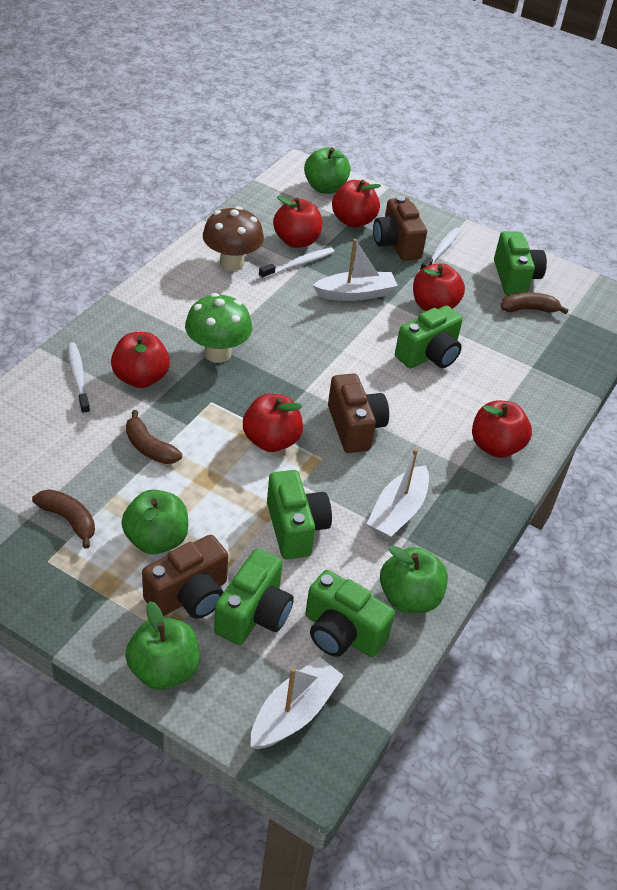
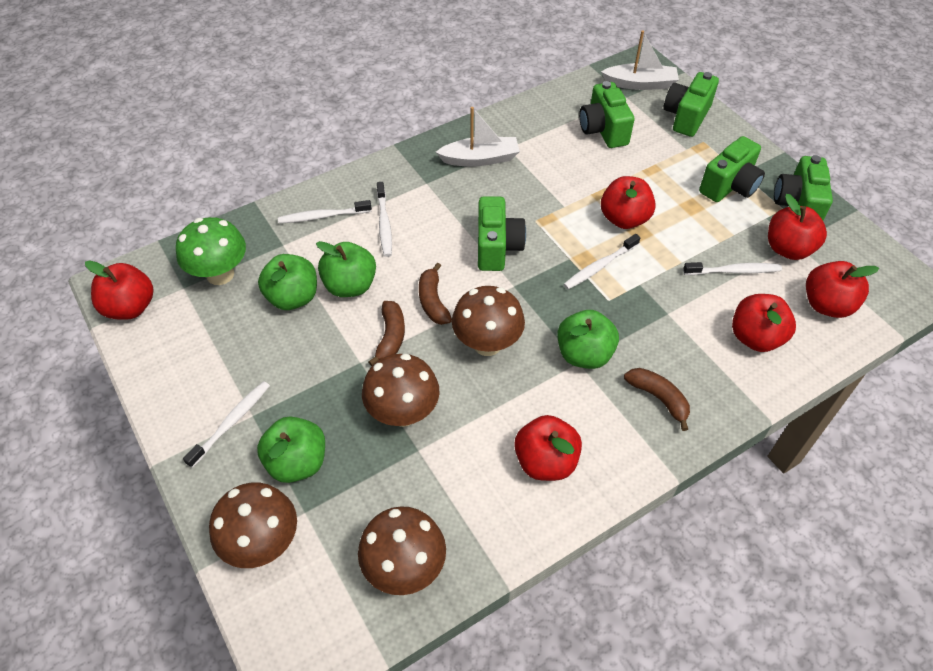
brown camera: [142,535,228,619] [328,373,389,453] [373,196,427,261] = 3 -> none = 0
brown mushroom: [203,206,264,271] = 1 -> [209,482,297,568] [358,506,446,595] [362,354,440,427] [452,286,525,356] = 4
white boat: [250,657,344,749] [312,239,398,301] [367,449,429,539] = 3 -> [436,107,520,167] [601,30,679,90] = 2
white toothbrush: [68,342,90,415] [259,248,335,279] [420,228,460,270] = 3 -> [183,381,270,468] [278,200,372,224] [377,182,392,257] [563,234,640,289] [683,262,782,275] = 5

